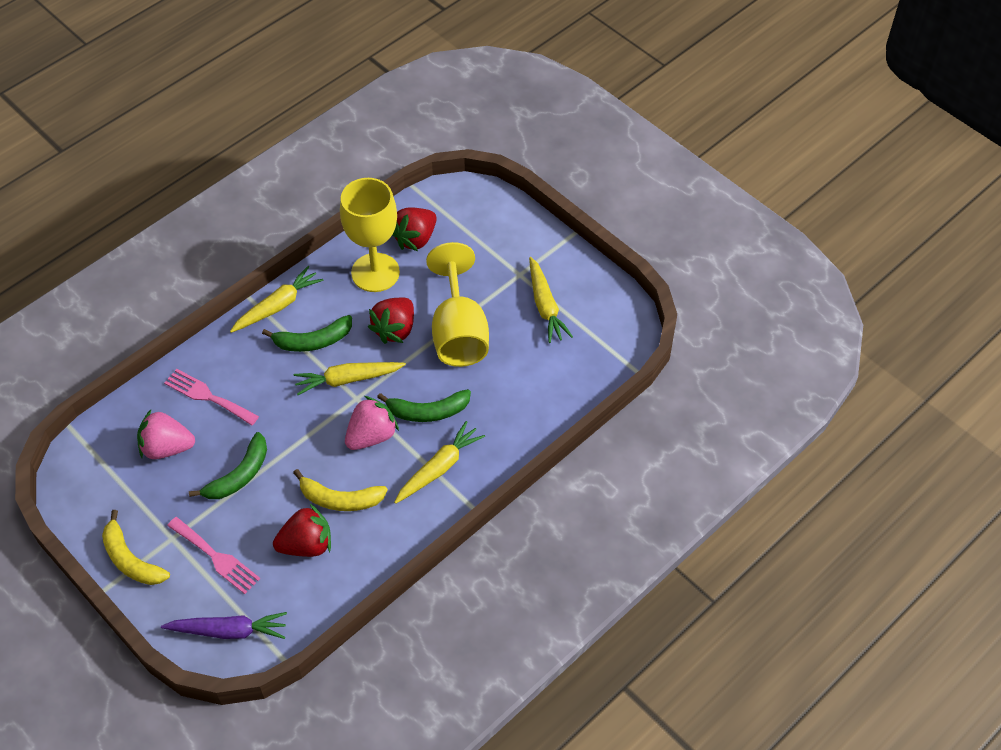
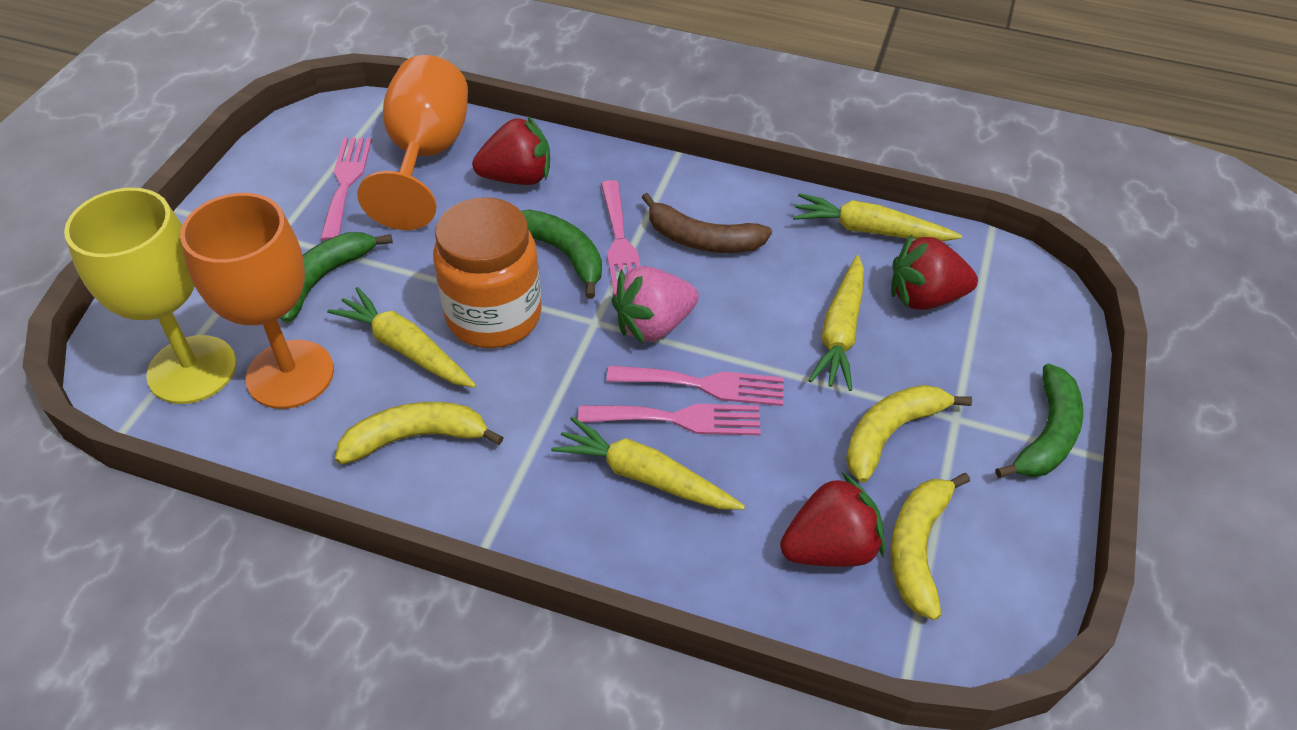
brown banana: none = 0 -> [641,193,772,253] = 1
orange goblet: none = 0 -> [180,193,334,409] [357,55,468,230] = 2
orange jar: none = 0 -> [433,197,542,348] = 1
pink fork: [164,369,259,425] [167,517,260,594] = 2 -> [320,137,372,241] [578,404,761,435] [601,180,641,295] [607,366,784,406] = 4
pink strawberry: [137,410,195,459] [345,396,399,450] = 2 -> [612,266,699,345] = 1
purple carrot: [161,612,287,639] = 1 -> none = 0
yellow banana: [102,510,170,585] [293,469,388,511] = 2 -> [335,402,504,464] [846,385,972,483] [890,473,970,620] = 3
yellow goblet: [340,178,400,292] [426,242,489,367] = 2 -> [64,188,236,404] = 1

